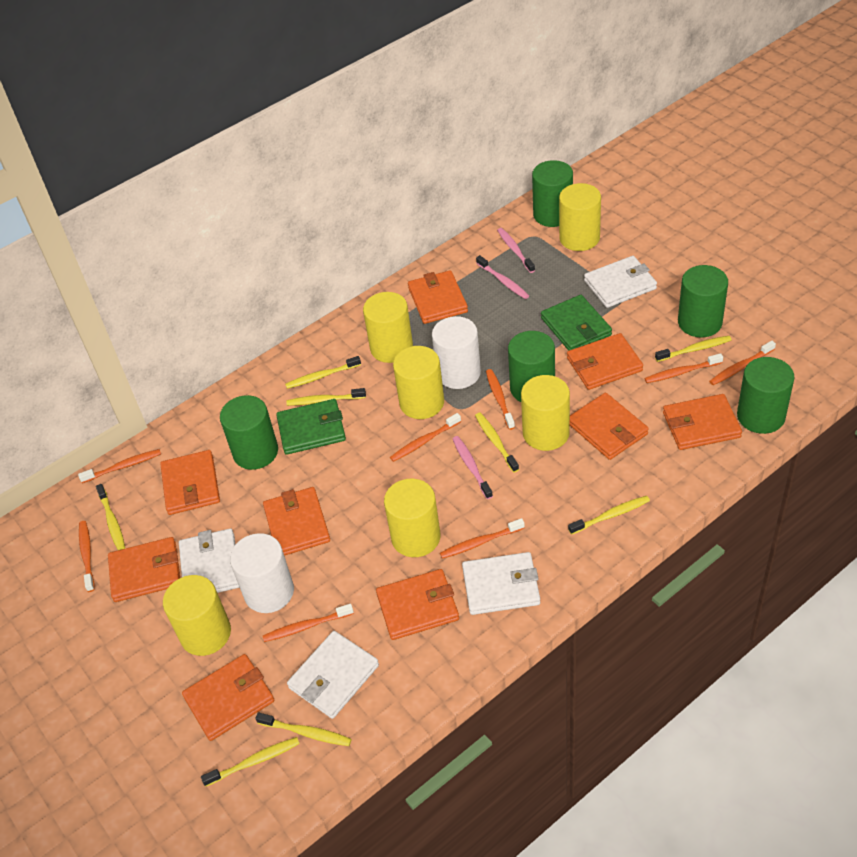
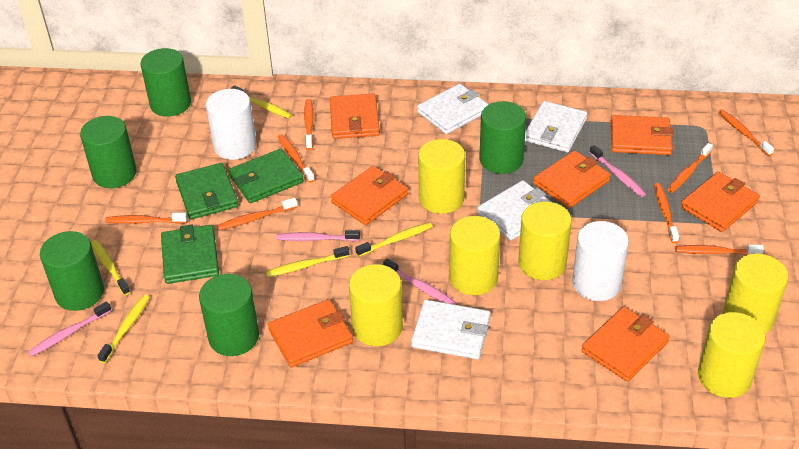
green wallet: [276,399,346,455] [541,295,612,351] = 2 -> [161,225,219,284] [175,163,239,219] [229,149,304,203] = 3
orange wallet: [108,537,180,602] [160,450,220,515] [182,654,274,741] [263,487,330,556] [376,569,459,640] [408,270,468,324] [567,333,643,390] [570,393,649,460] [663,394,742,450] = 9 -> [268,299,353,368] [330,93,380,139] [331,166,408,225] [533,150,611,208] [581,307,670,382] [610,115,674,155] [680,172,760,232] = 7
pink toothbrush: [453,436,493,499] [476,255,529,299] [497,228,535,273] = 3 -> [28,301,111,356] [276,230,360,241] [383,259,456,305] [589,145,646,197] = 4
yellow toothbrush: [96,484,125,550] [201,737,300,787] [255,712,351,746] [285,356,361,389] [286,388,366,406] [475,413,519,472] [568,496,650,535] [655,336,731,362] = 8 -> [91,240,130,295] [97,295,150,363] [231,85,292,119] [266,246,349,277] [355,222,433,257] = 5

